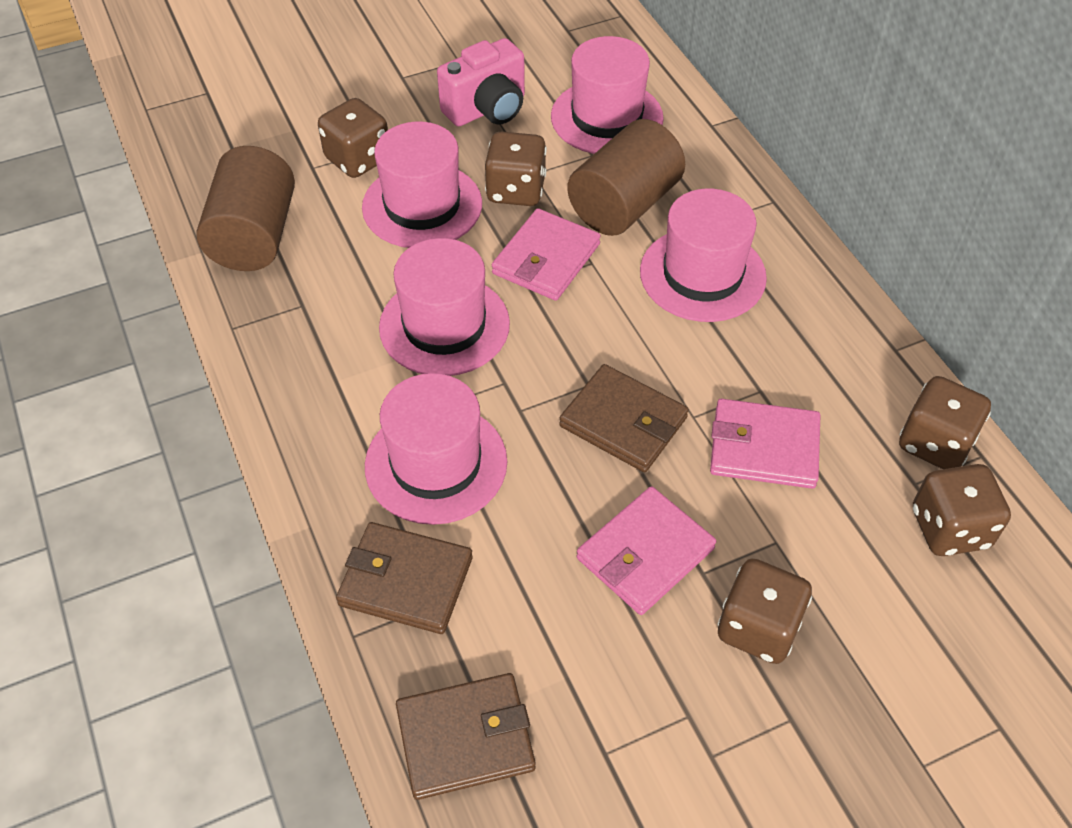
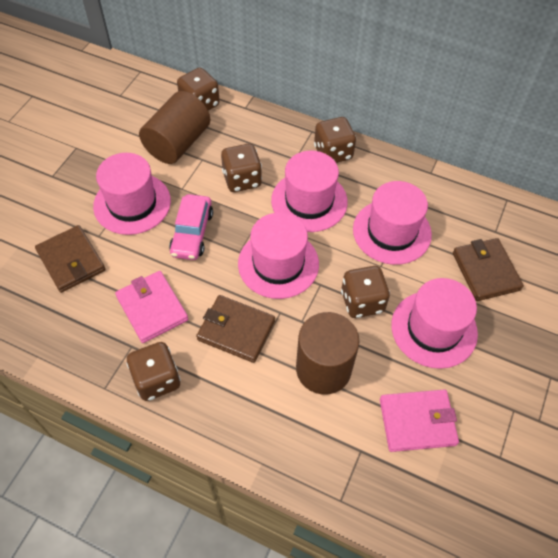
pink camera: [437,38,525,126] = 1 -> none = 0
pink car: none = 0 -> [169,194,213,260] = 1
pink wallet: [492,208,601,301] [577,486,716,615] [710,399,820,489] = 3 -> [115,271,188,343] [380,389,459,452] = 2

